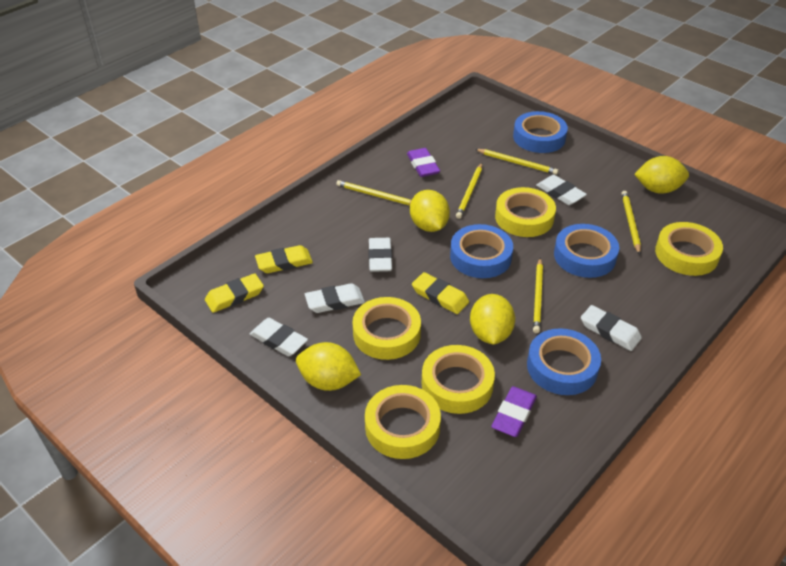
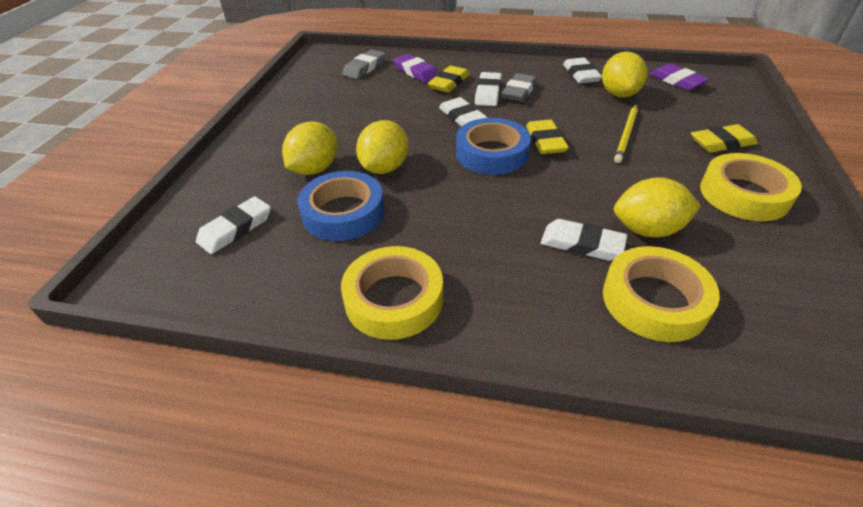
blue tape: [450,224,513,278] [513,111,568,153] [527,328,601,395] [554,224,619,278] = 4 -> [297,171,385,241] [456,118,531,175] = 2
grey eraser: none = 0 -> [342,49,385,79] [501,73,537,102] = 2
yellow pencil: [336,180,411,205] [456,163,482,219] [475,149,558,175] [533,258,543,333] [622,191,641,255] = 5 -> [614,105,638,163] = 1
yellow tape: [352,297,421,360] [365,385,441,459] [422,345,495,414] [495,187,556,237] [655,222,723,276] = 5 -> [341,246,443,340] [603,246,720,342] [700,153,802,221] = 3

